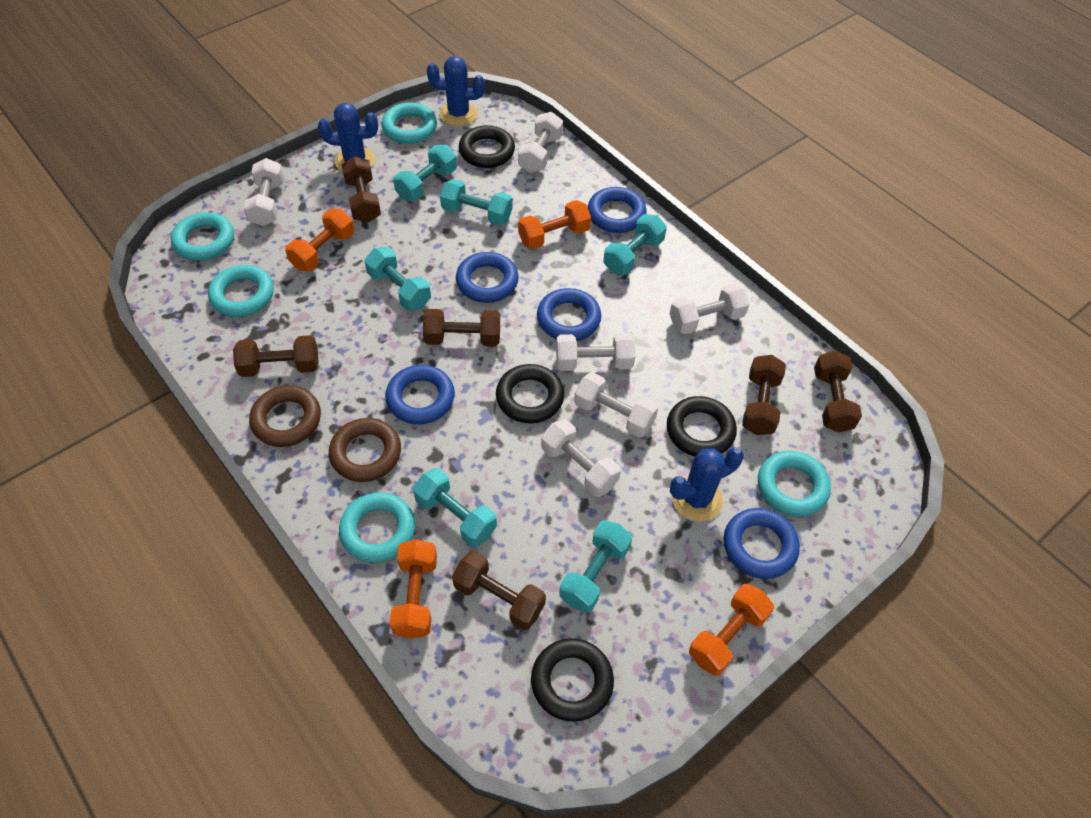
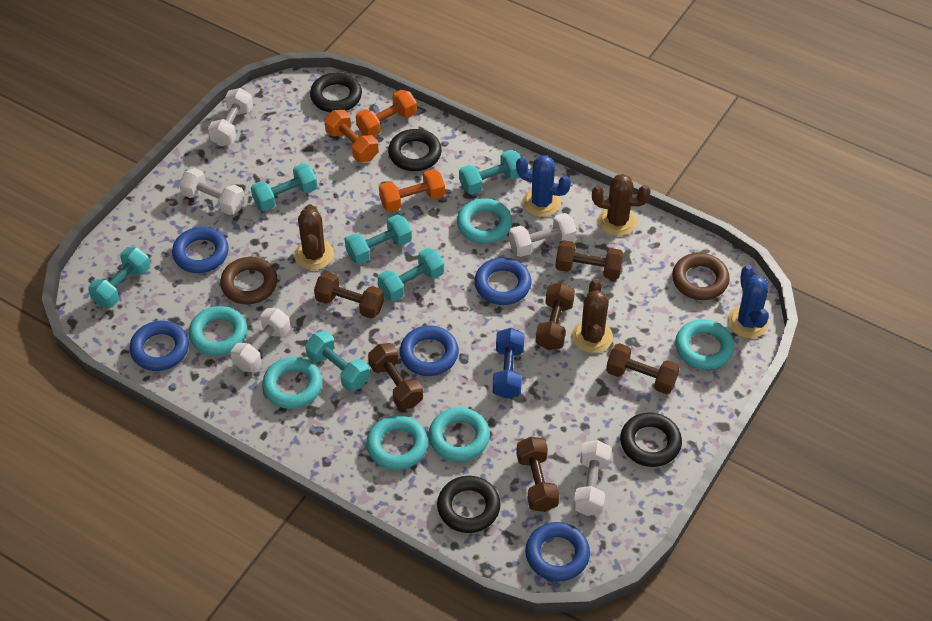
blue cactus: [318,103,378,172] [427,56,485,126] [670,447,744,522] = 3 -> [516,155,571,217] [728,265,769,338] = 2
blue dumbbell: none = 0 -> [493,328,525,399] = 1
brown cactus: none = 0 -> [294,204,334,270] [572,279,613,353] [592,174,651,236] = 3
orange dumbbell: [285,209,354,271] [390,539,437,639] [518,200,591,249] [689,584,774,676] = 4 -> [324,110,379,162] [356,90,417,136] [379,169,445,212] = 3
turquoise ring: [171,212,234,261] [208,265,274,317] [339,492,415,563] [381,102,437,144] [758,451,831,517] = 5 -> [189,306,247,356] [262,357,322,409] [366,415,428,470] [428,407,490,462] [457,198,512,244] [675,319,734,370] = 6
white dumbbell: [243,158,284,226] [518,112,563,173] [541,419,621,497] [556,333,635,371] [574,372,658,438] [670,284,749,334] = 6 -> [179,168,245,215] [208,88,253,146] [231,308,290,372] [509,213,577,257] [573,440,612,516] = 5

